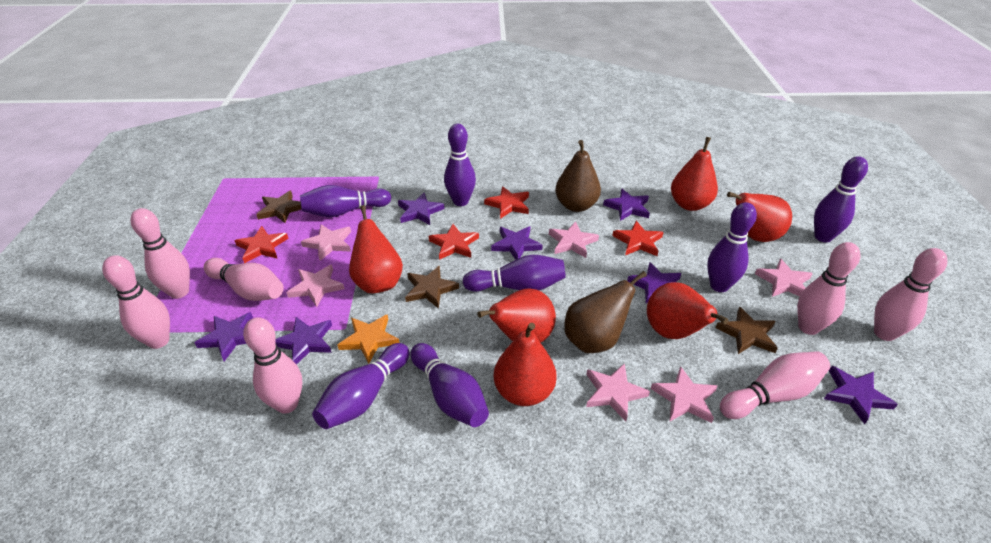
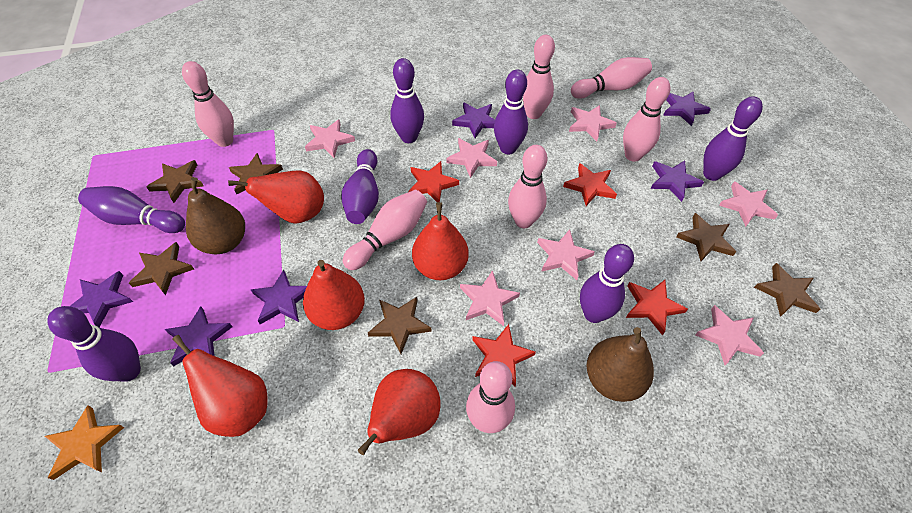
brown star: [256,191,302,223] [405,265,459,309] [716,307,778,354] = 3 -> [129,242,194,295] [147,160,204,203] [229,153,283,195] [368,297,432,354] [676,213,736,261] [754,263,820,317] = 6
pink star: [286,264,345,307] [301,224,351,261] [549,221,599,258] [586,363,650,421] [651,366,717,423] [755,258,813,297] = 6 -> [305,120,355,158] [446,138,497,178] [460,270,520,326] [537,229,595,280] [569,105,617,141] [695,305,764,365] [719,181,778,227] = 7
purple star: [195,312,253,361] [275,317,332,365] [398,193,445,225] [491,226,542,260] [603,189,650,221] [627,262,681,303] [824,366,898,424] = 7 -> [70,271,133,327] [165,306,232,366] [251,269,307,324] [452,103,495,138] [651,160,704,202] [663,92,711,126] = 6
red pear: [349,205,403,293] [477,289,556,343] [494,323,557,406] [647,282,729,339] [671,137,718,211] [727,192,792,242] = 6 -> [172,335,268,437] [228,171,324,224] [303,260,365,330] [358,369,441,455] [412,202,469,280] = 5

